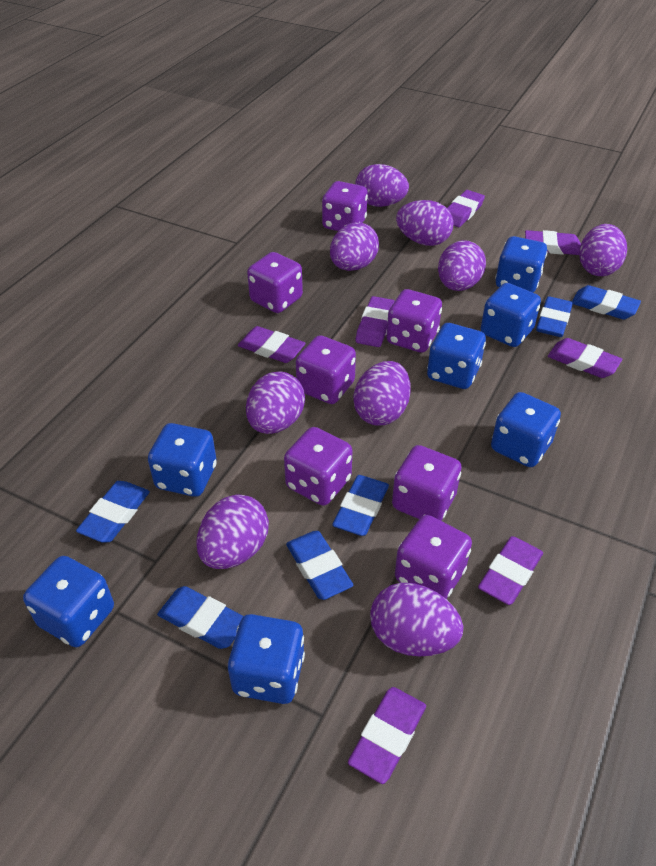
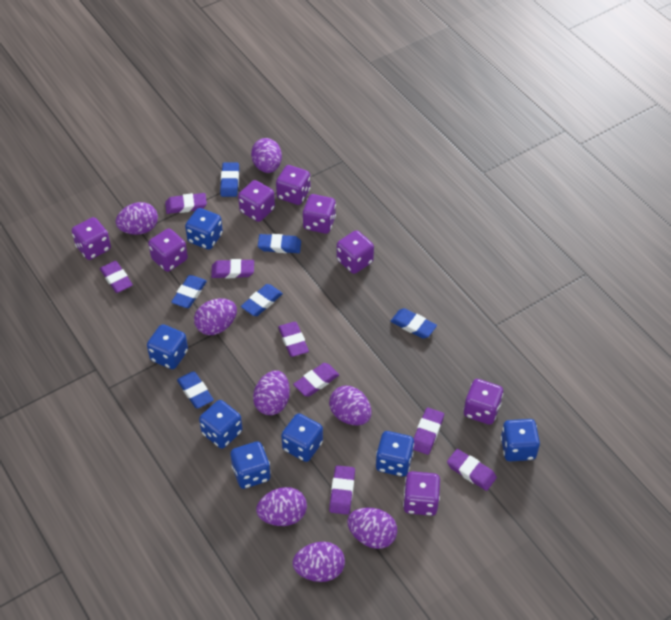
purple dice: [247,252,303,313] [284,427,352,506] [296,335,356,404] [322,181,368,231] [386,289,442,353] [392,445,462,521] [395,515,472,599] = 7 -> [72,217,111,260] [148,228,188,272] [238,180,275,222] [276,165,310,205] [303,194,336,234] [337,230,374,274] [403,471,440,516] [464,379,503,425] = 8
purple egg: [196,494,269,569] [246,371,305,434] [330,222,379,271] [353,361,411,426] [355,164,409,207] [370,583,463,656] [396,200,454,246] [438,240,486,291] [579,224,627,276] = 9 -> [116,202,158,235] [194,298,237,335] [251,138,282,173] [253,371,290,415] [256,487,307,526] [292,542,345,582] [329,386,372,425] [347,508,397,549] = 8
purple eraser: [238,326,306,363] [348,687,426,784] [356,296,395,347] [447,190,485,227] [478,536,543,605] [525,230,581,255] [548,338,622,378] = 7 -> [100,261,133,293] [165,193,207,214] [211,259,254,278] [278,322,309,357] [293,363,339,397] [329,465,355,515] [413,408,444,455] [447,449,497,491] = 8

